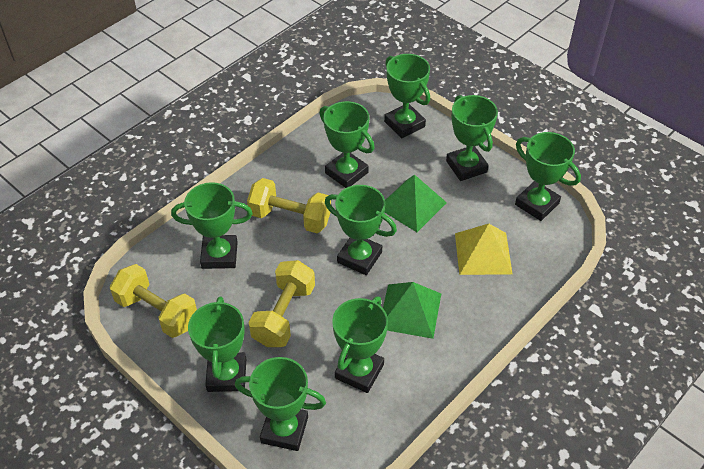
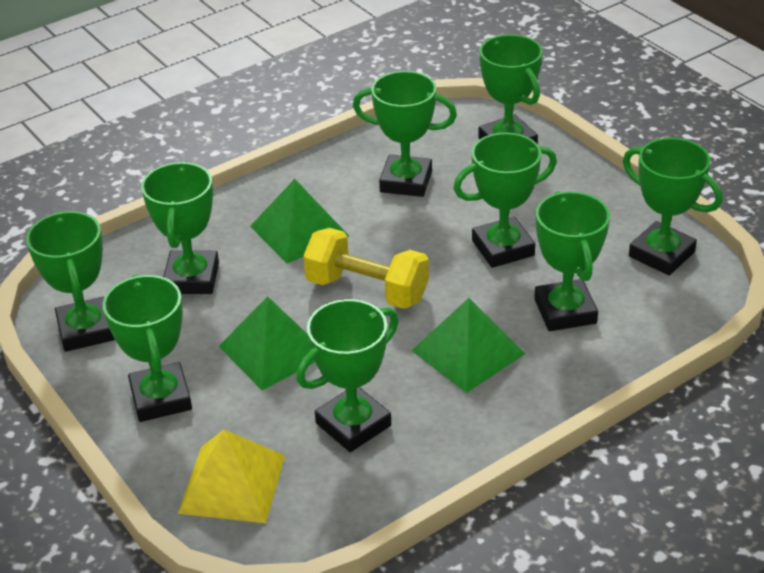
green pyramid: [383,282,441,339] [385,174,447,232] = 2 -> [219,296,315,390] [250,179,349,264] [411,298,525,393] = 3
yellow dumbbell: [110,264,197,338] [247,178,331,233] [249,260,315,347] = 3 -> [303,228,429,309] = 1

